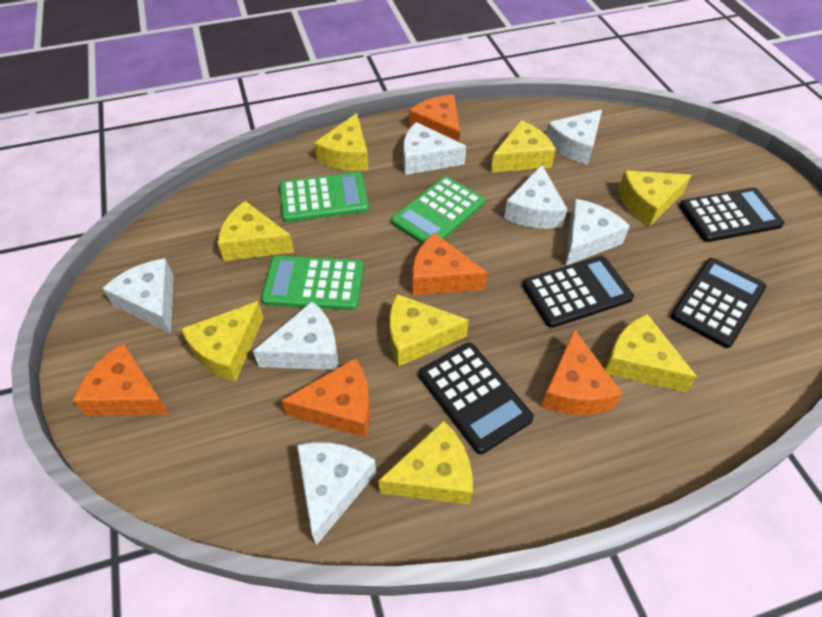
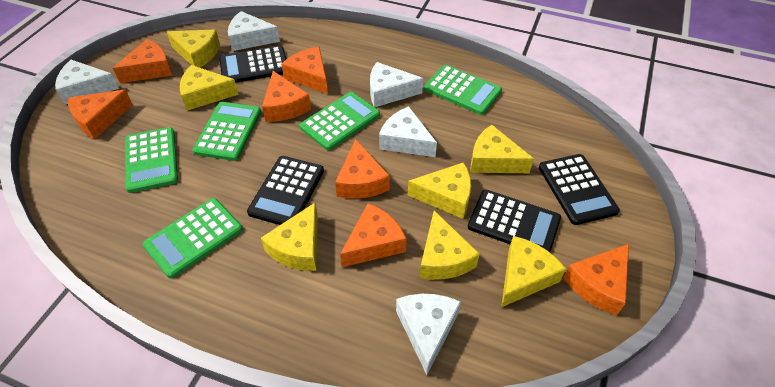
green calculator: [261,256,364,310] [279,172,369,222] [391,176,485,244] = 3 -> [125,127,178,193] [142,198,243,278] [192,102,261,161] [300,92,380,150] [424,65,502,115] = 5
orange cheese: [72,343,169,416] [282,358,370,438] [409,95,460,142] [413,233,487,295] [541,329,622,415] = 5 -> [68,90,133,139] [113,39,172,83] [262,71,311,122] [281,47,328,94] [335,139,390,199] [340,203,407,267] [564,244,629,315] = 7
white cheese: [102,258,174,333] [253,302,338,370] [297,442,376,545] [403,122,466,175] [504,165,567,228] [546,110,602,165] [565,199,630,266] = 7 -> [55,60,119,105] [228,11,280,51] [370,62,423,107] [379,106,437,157] [396,294,461,375] = 5
yellow cheese: [181,301,264,382] [218,201,294,261] [314,113,369,171] [378,420,473,505] [389,294,469,367] [491,120,556,173] [605,314,697,392] [618,171,691,227] = 8 -> [167,29,220,68] [180,65,239,111] [261,203,318,271] [408,162,471,219] [420,211,480,280] [471,125,534,173] [501,236,566,307] = 7

